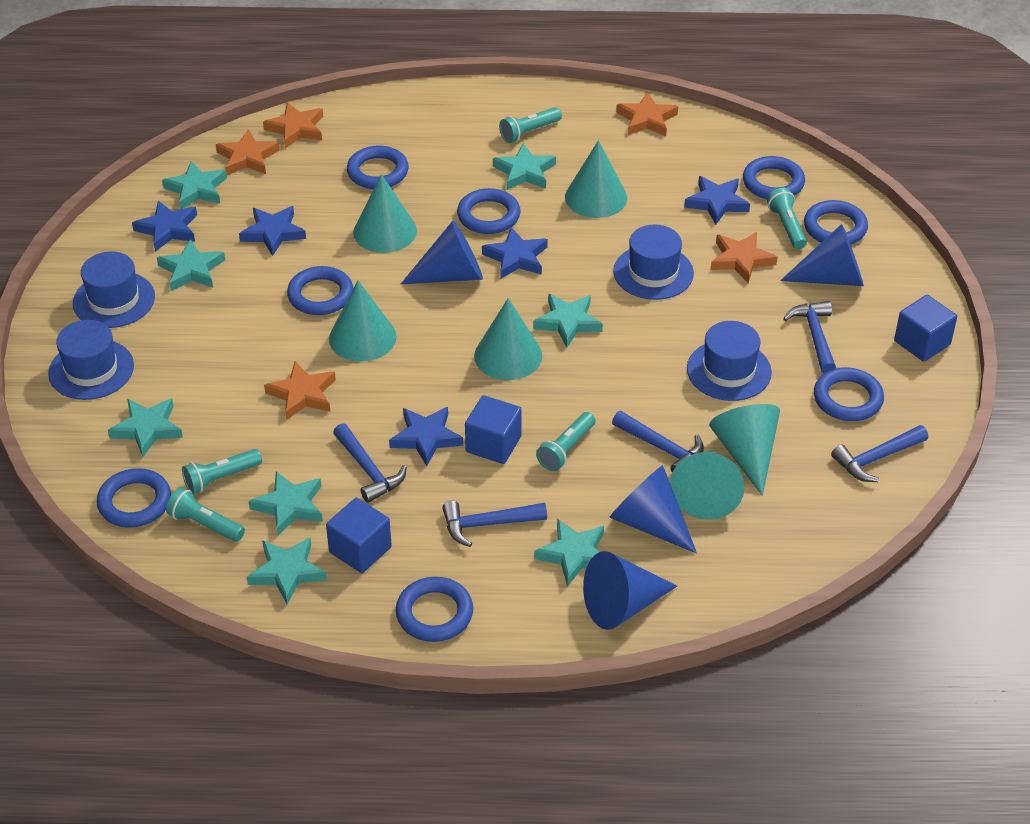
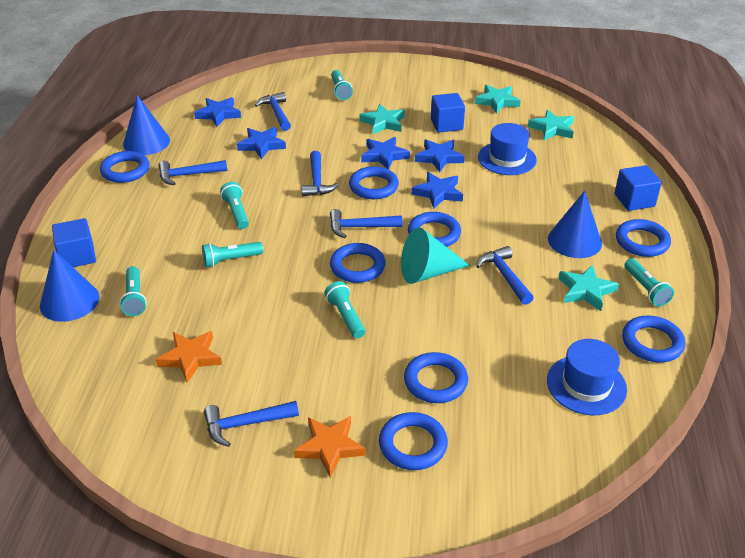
blue cone: [401,221,483,284] [583,551,677,630] [609,465,697,554] [780,224,864,286] = 4 -> [40,250,100,322] [123,95,170,155] [548,191,602,258] = 3
blue hammer: [333,423,407,503] [442,501,547,547] [612,411,704,473] [783,301,836,374] [831,425,928,482] = 5 -> [159,160,227,185] [204,401,299,447] [255,92,291,131] [301,151,339,196] [330,209,402,238] [476,246,534,305] = 6
blue hat: [48,320,134,400] [73,251,155,328] [613,225,694,300] [687,321,772,401] = 4 -> [478,123,537,175] [547,339,627,415] = 2
orange star: [216,129,280,175] [263,102,323,148] [264,361,336,420] [616,92,678,136] [711,232,777,283] = 5 -> [155,331,222,383] [294,416,366,478] = 2
turquoise cone: [329,280,397,362] [353,174,417,253] [474,298,542,380] [565,140,627,218] [670,451,745,520] [709,404,780,496] = 6 -> [401,227,470,284] = 1
turquoise flashlight: [166,487,245,542] [182,449,262,494] [499,107,562,143] [536,412,596,471] [767,188,807,249] = 5 -> [120,266,147,316] [202,242,263,267] [220,182,249,229] [324,281,365,338] [331,70,353,100] [624,258,674,306] = 6
turquoise star: [108,398,183,457] [157,239,225,291] [162,161,227,209] [247,538,327,605] [249,471,323,536] [493,143,556,190] [533,294,603,348] [534,519,604,587] = 8 -> [360,104,405,134] [475,85,521,114] [528,110,574,141] [559,265,619,311] = 4

